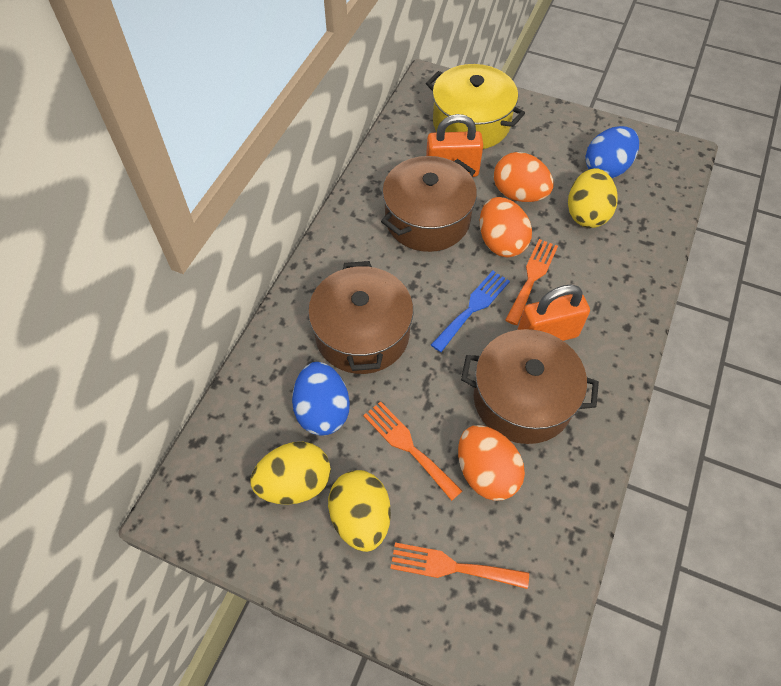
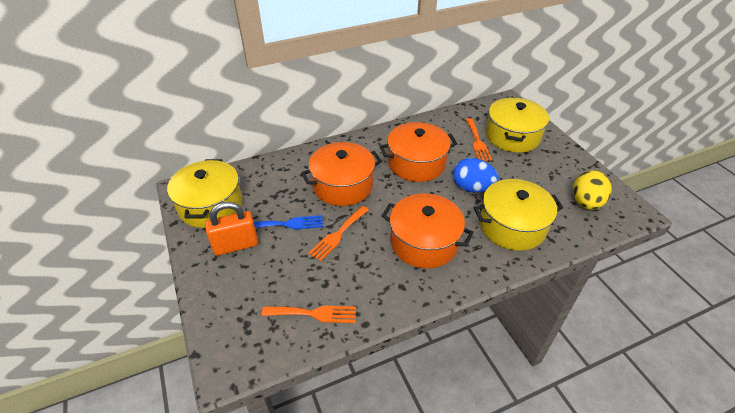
blue egg: [292,362,350,436] [585,126,639,178] = 2 -> [453,158,499,192] = 1
brown pot: [308,261,413,374] [381,156,477,252] [461,329,599,444] = 3 -> none = 0
orange egg: [458,425,525,501] [480,197,532,257] [494,152,554,202] = 3 -> none = 0
orange padlock: [426,114,483,177] [517,285,590,341] = 2 -> [205,202,258,256] = 1
orange pot: none = 0 -> [301,142,382,206] [380,122,457,182] [381,194,474,268] = 3
yellow egg: [250,442,331,505] [328,470,391,552] [568,168,618,228] = 3 -> [573,170,612,210] = 1
yellow pot: [426,64,525,149] = 1 -> [167,159,242,228] [473,179,563,251] [486,97,549,153] = 3

